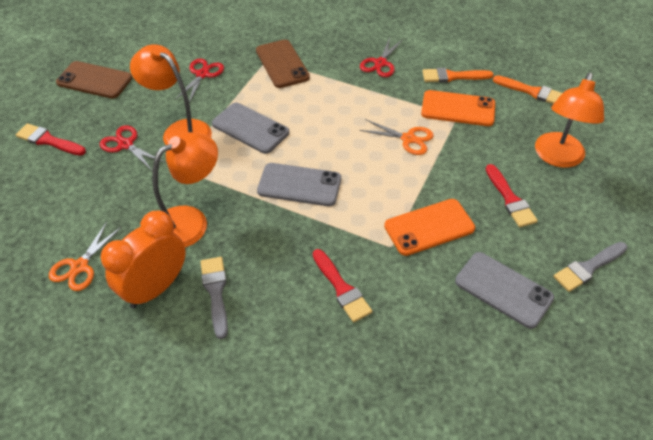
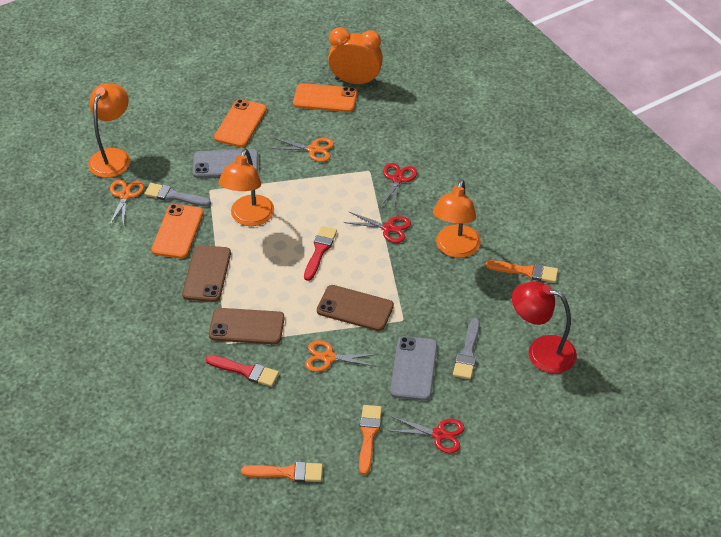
brown phone: [56,61,132,99] [256,40,310,88] = 2 -> [182,245,231,302] [209,308,285,344] [317,285,394,331] = 3
grey phone: [212,103,289,154] [257,163,341,206] [455,252,554,329] = 3 -> [193,149,258,178] [390,336,438,401] = 2
orange brush: [422,68,494,83] [493,75,562,104] = 2 -> [241,462,323,482] [359,405,382,475] [486,260,558,283] = 3
orange phone: [384,199,475,256] [421,90,495,126] = 2 -> [151,204,204,259] [214,99,267,147] [293,83,358,112] = 3
orange scissors: [49,222,122,291] [359,119,434,155] = 2 -> [109,180,144,228] [271,138,334,162] [305,340,378,372] = 3
red brush: [16,123,86,156] [313,249,372,322] [486,164,538,227] = 3 -> [206,355,279,387] [304,226,337,281] = 2
red lamp: none = 0 -> [512,281,577,374] = 1

